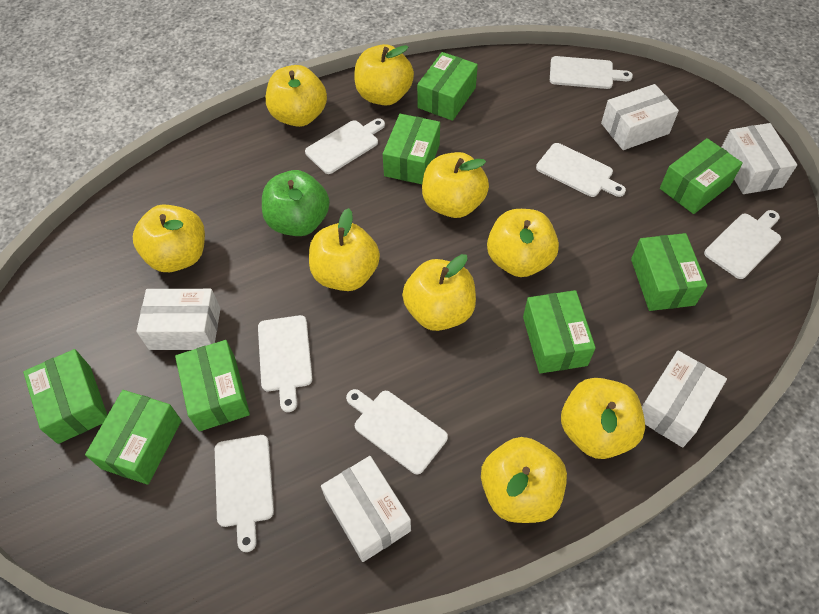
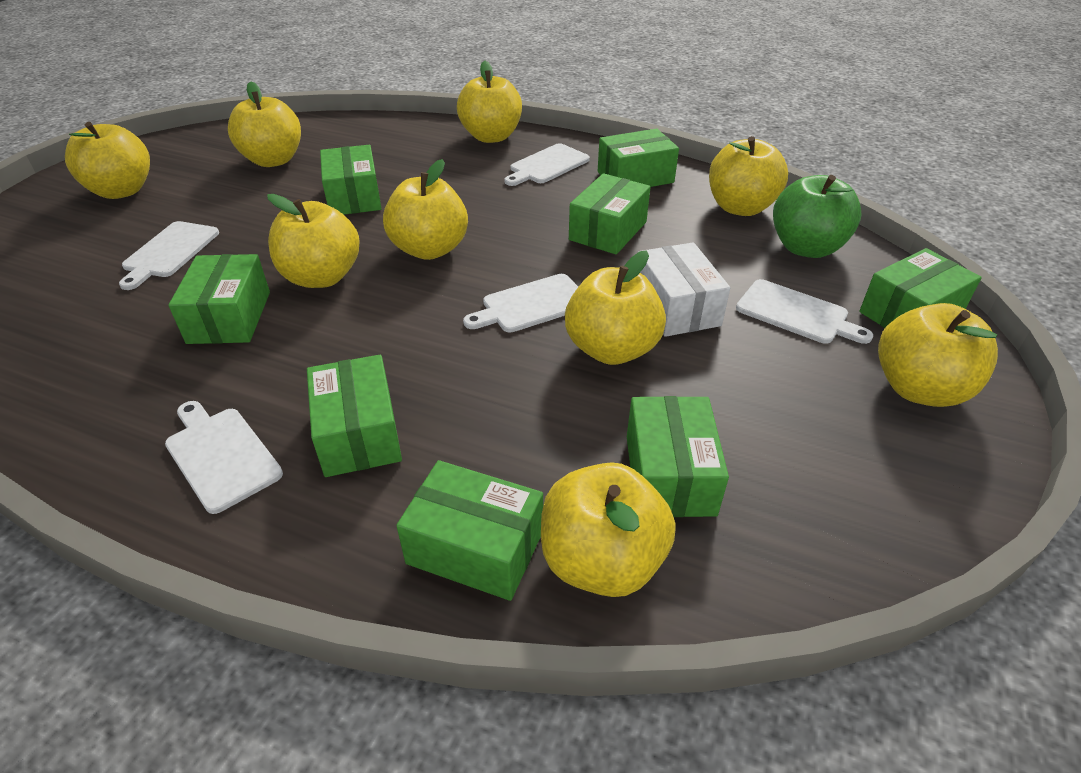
white box: [136,289,221,350] [321,456,411,562] [601,84,679,150] [642,351,727,448] [721,123,797,194] = 5 -> [638,242,730,337] = 1
white cutting board: [215,435,274,552] [258,315,312,412] [305,118,385,174] [346,389,448,474] [536,143,626,197] [550,56,633,89] [704,210,781,279] = 7 -> [119,221,219,290] [165,401,283,514] [463,274,578,333] [504,143,590,186] [736,279,873,344] = 5

